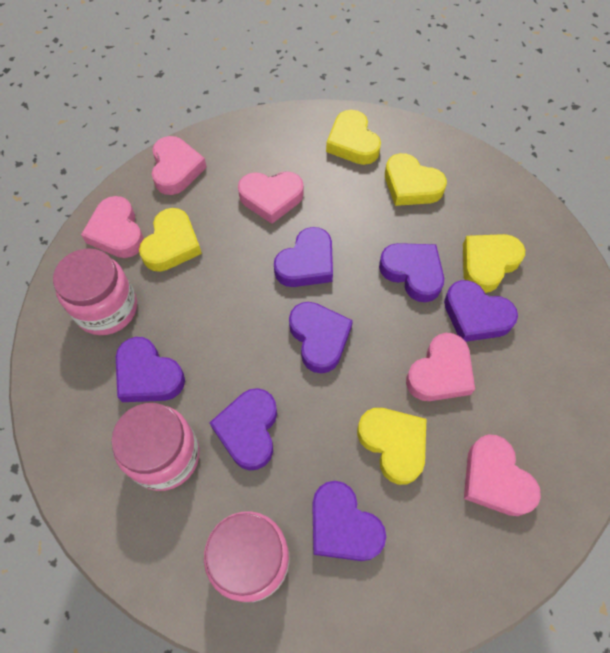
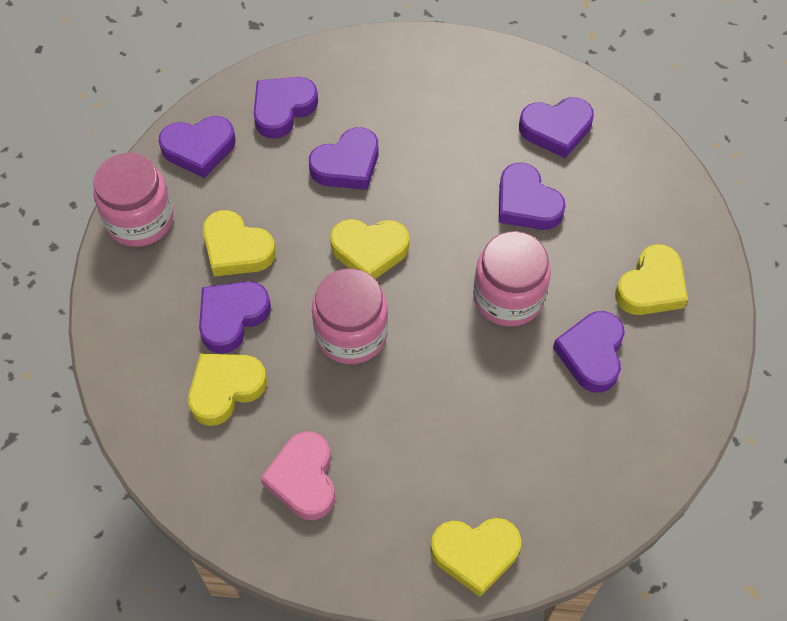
pink heart: [81,196,144,258] [152,136,207,195] [238,171,304,224] [406,333,475,401] [464,435,541,516] = 5 -> [260,431,335,520] = 1

